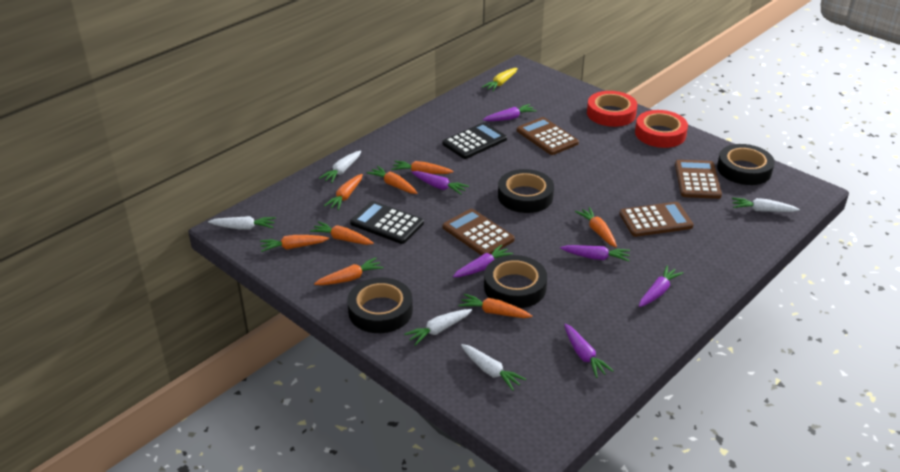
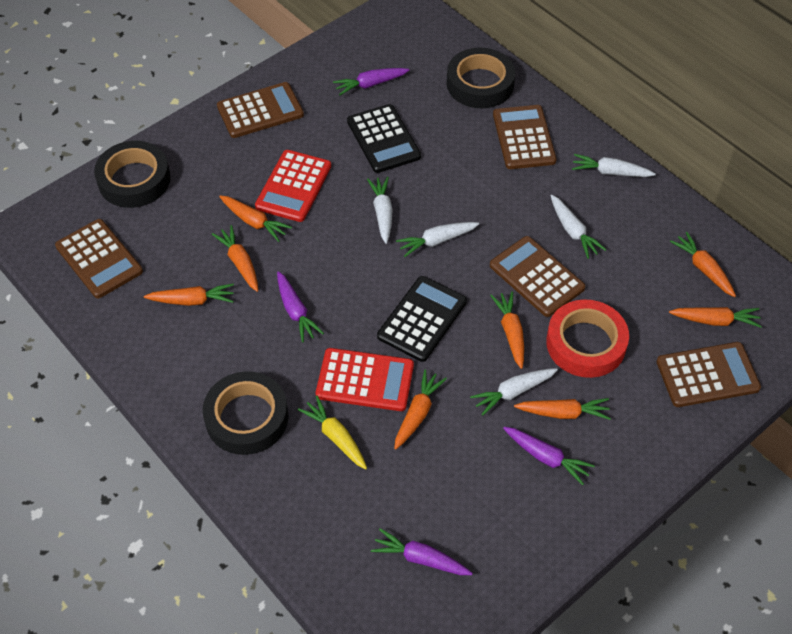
black tape: [347,278,413,333] [484,255,547,308] [498,169,554,213] [717,144,775,185] = 4 -> [94,141,171,208] [203,371,289,455] [447,48,515,108] = 3
brown calculator: [443,209,515,255] [517,117,579,155] [619,202,694,237] [675,160,722,199] = 4 -> [55,219,143,299] [217,82,304,138] [490,236,585,317] [493,105,557,169] [656,342,761,407] = 5
purple carrot: [412,171,469,195] [453,245,513,277] [483,104,537,121] [560,245,630,261] [564,324,614,378] [639,265,683,307] = 6 -> [277,271,324,343] [333,68,409,96] [371,528,473,575] [503,427,595,485] = 4
red calculator: none = 0 -> [255,150,331,222] [316,348,414,411] = 2
red tape: [587,91,637,127] [635,110,688,148] = 2 -> [546,299,629,378] = 1

